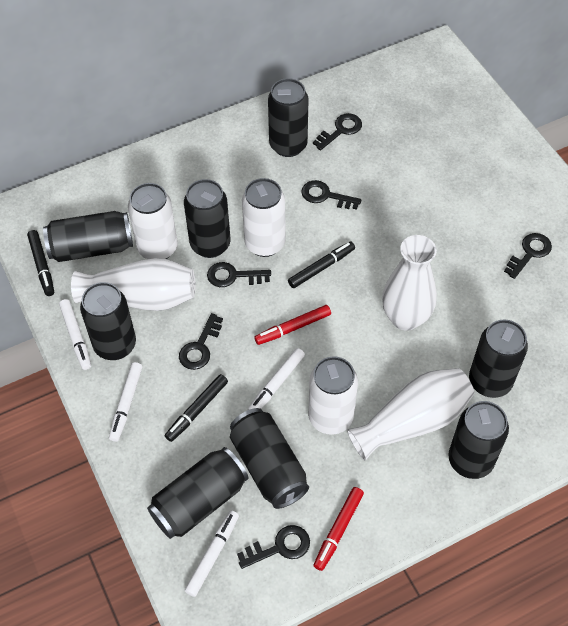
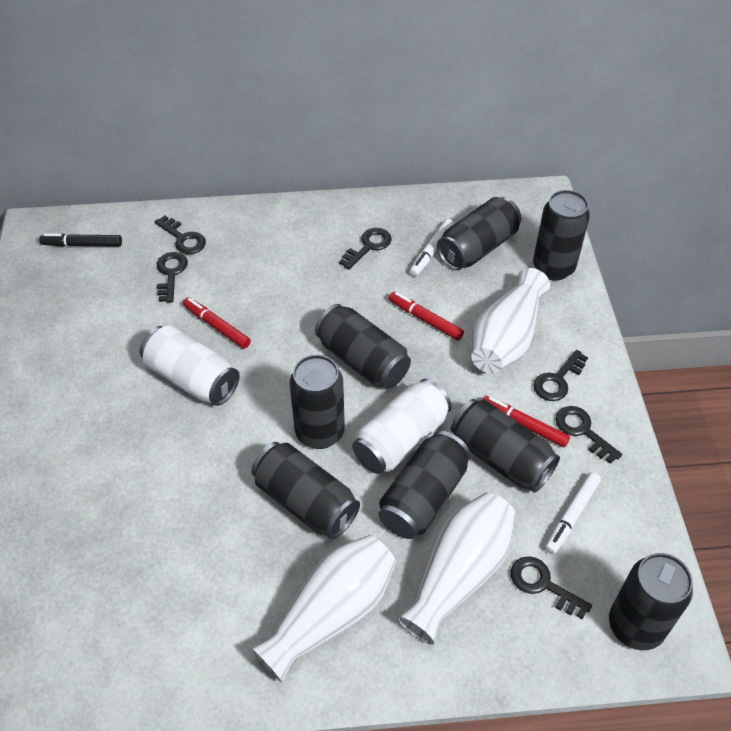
black marker: [27,230,54,296] [165,374,228,442] [288,241,355,288] = 3 -> [39,233,122,247] = 1
red marker: [254,305,331,345] [314,487,364,571] = 2 -> [183,297,251,349] [389,292,464,341] [482,396,570,447] = 3
white can: [128,183,178,259] [242,178,286,257] [308,356,358,435] = 3 -> [140,325,240,406] [352,379,452,474] = 2
white marker: [59,299,91,370] [109,362,142,442] [185,510,239,597] [248,348,305,410] = 4 -> [410,219,454,276] [545,472,601,554] = 2

